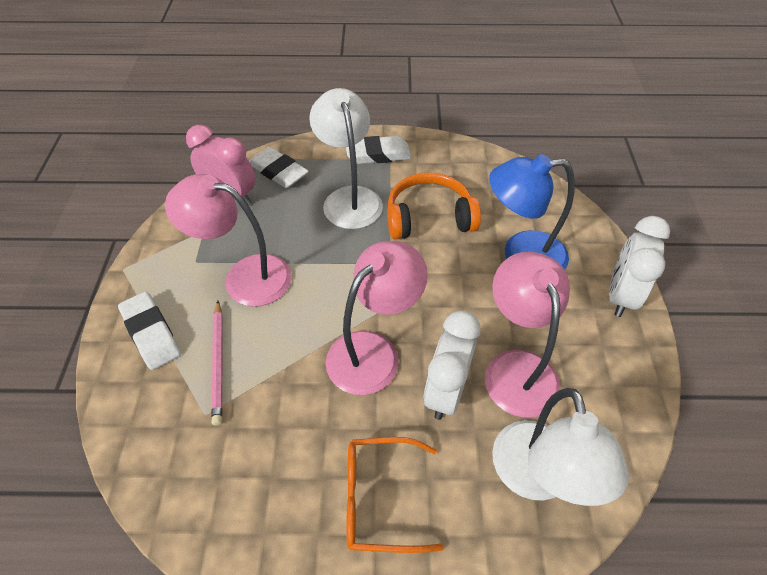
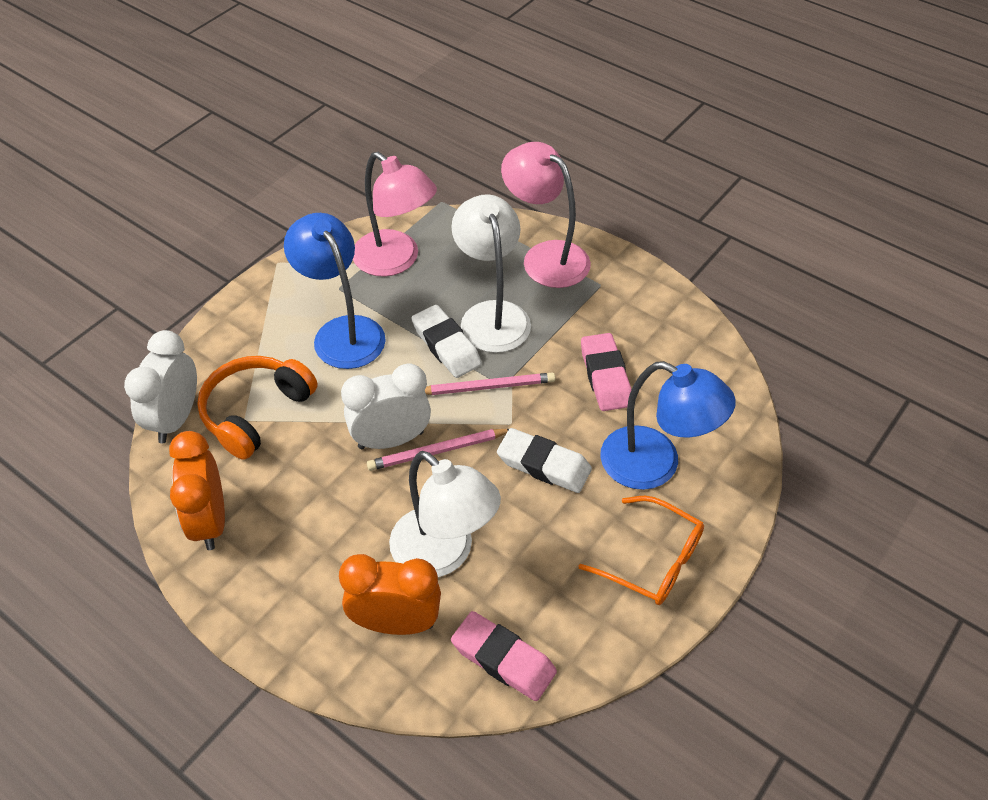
blue lamp: [489,154,575,270] = 1 -> [284,213,386,369] [600,361,736,490] = 2
orange clock: none = 0 -> [169,431,225,550] [339,554,441,635] = 2
pink clock: [186,125,256,206] = 1 -> none = 0
pink eraser: none = 0 -> [451,611,557,701] [581,333,632,411] = 2
pink lamp: [165,174,292,307] [326,241,428,395] [485,252,570,418] = 3 -> [353,152,437,277] [501,142,591,288] = 2
pink pencil: [211,301,223,426] = 1 -> [367,429,509,471] [425,373,555,395] = 2
white eraser: [118,291,181,370] [249,147,309,188] [346,136,411,164] = 3 -> [411,305,482,378] [497,428,592,493] = 2

